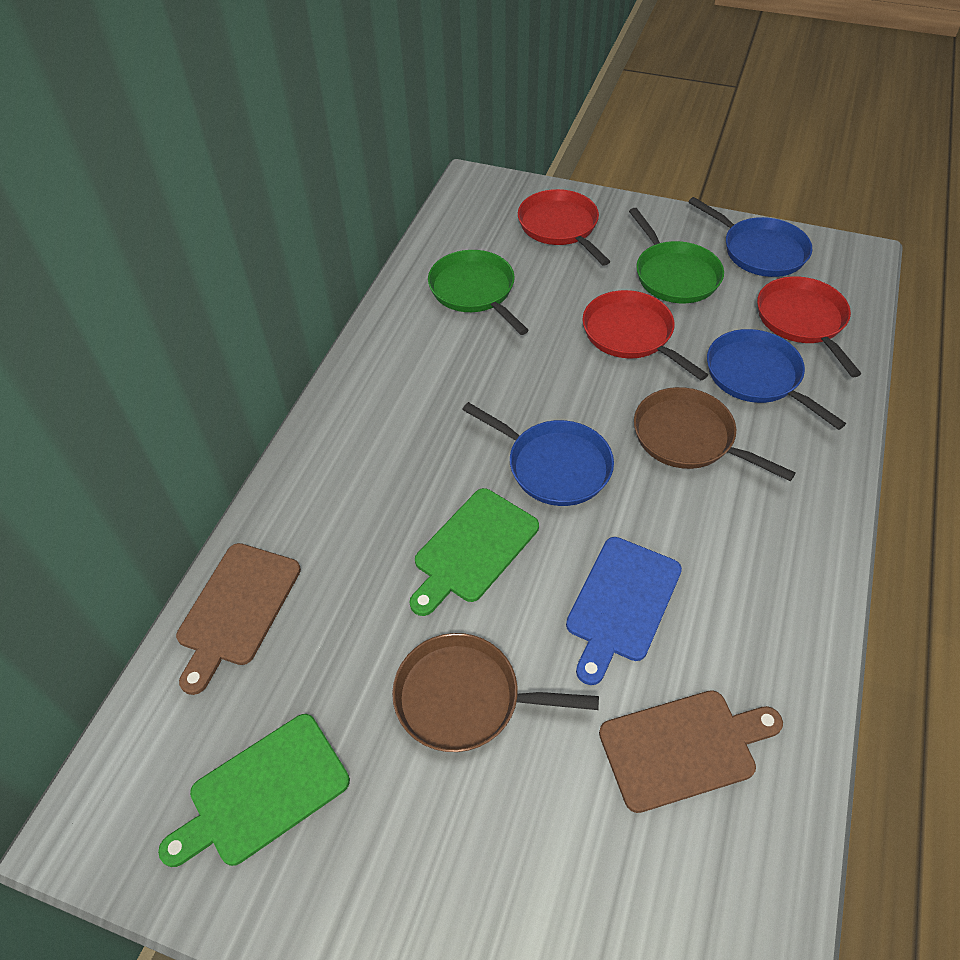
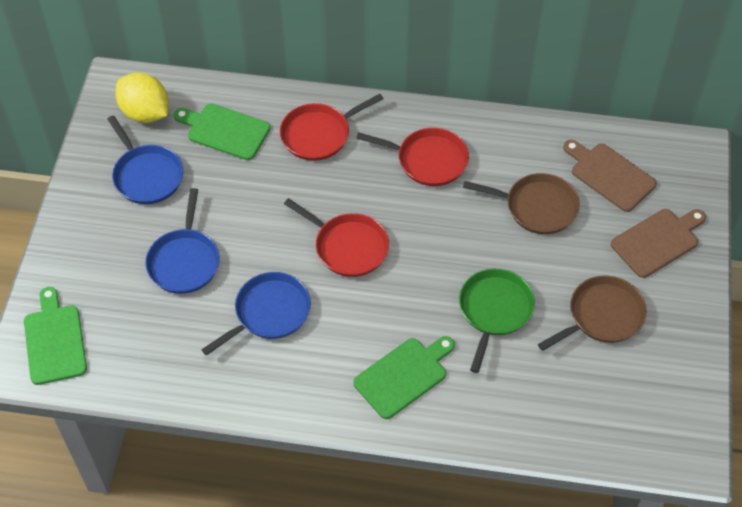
blue cutting board: [566,537,682,685] = 1 -> none = 0
green cutting board: [158,714,350,867] [410,488,539,616] = 2 -> [24,287,87,385] [174,103,270,160] [353,336,455,419] = 3
green pan: [428,250,529,335] [629,208,724,303] = 2 -> [459,269,535,373] = 1
yellow lemon: none = 0 -> [115,73,168,123] = 1

